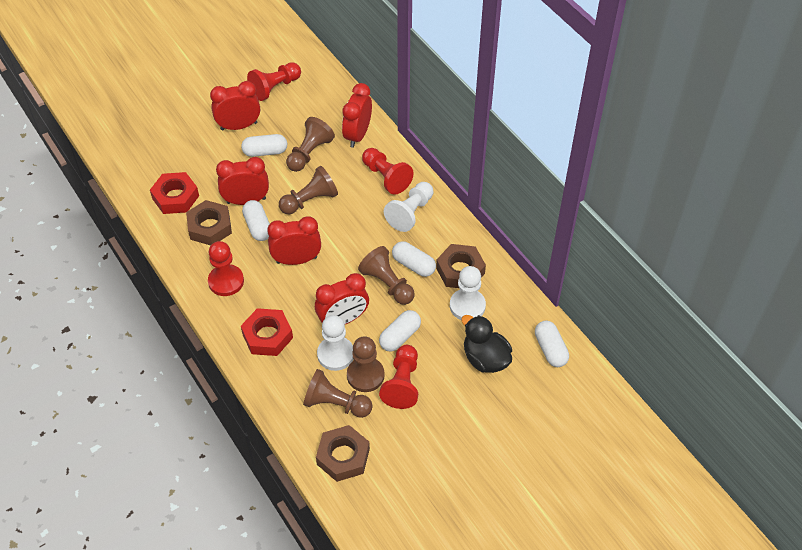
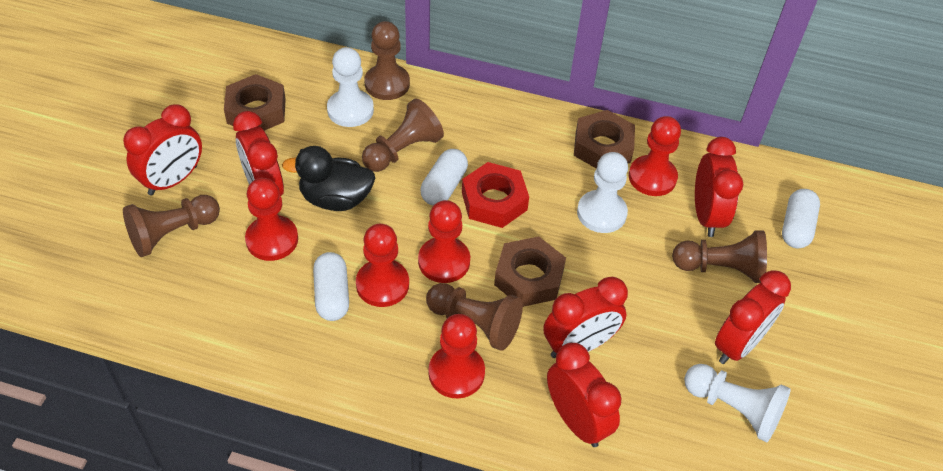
red clock: [210,81,260,130] [216,157,269,205] [267,216,321,265] [315,273,369,324] [342,83,372,148] = 5 -> [123,104,202,196] [233,111,284,196] [544,276,628,358] [547,343,621,447] [695,137,743,237] [715,270,791,364] = 6
red nut: [150,172,199,214] [241,308,293,356] = 2 -> [462,162,529,228] = 1
red pawn: [208,241,244,296] [247,62,301,101] [362,148,414,194] [379,345,418,409] = 4 -> [245,178,298,261] [356,224,409,307] [418,200,470,283] [428,314,485,398] [629,116,681,196] = 5
white capsule: [241,134,287,157] [242,200,270,241] [379,310,421,352] [392,242,436,277] [535,321,569,367] = 5 -> [313,252,349,321] [421,149,468,206] [782,189,820,248] = 3

